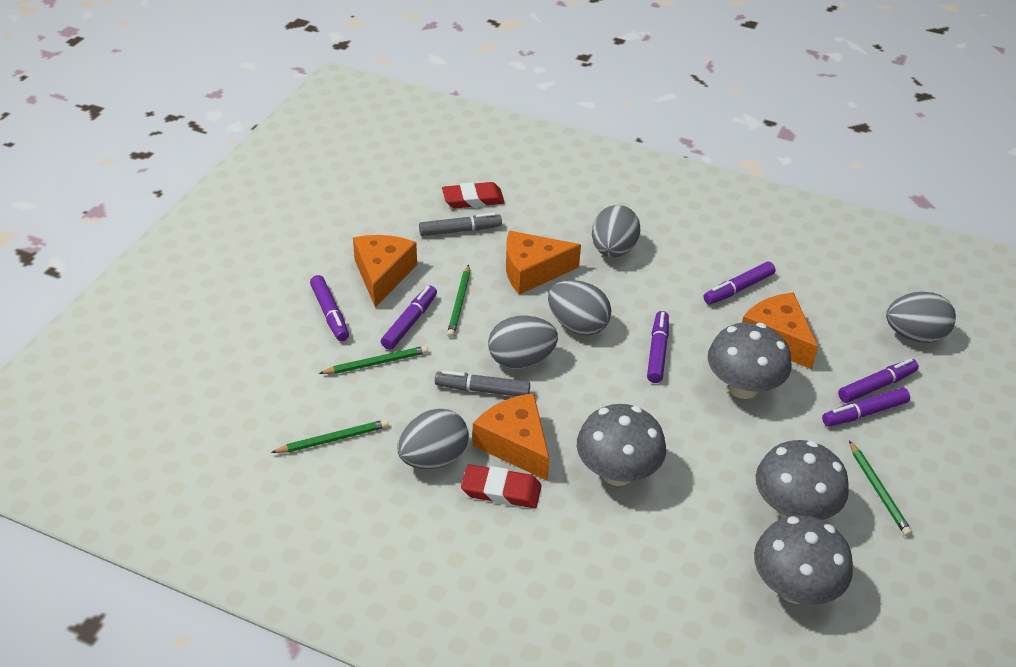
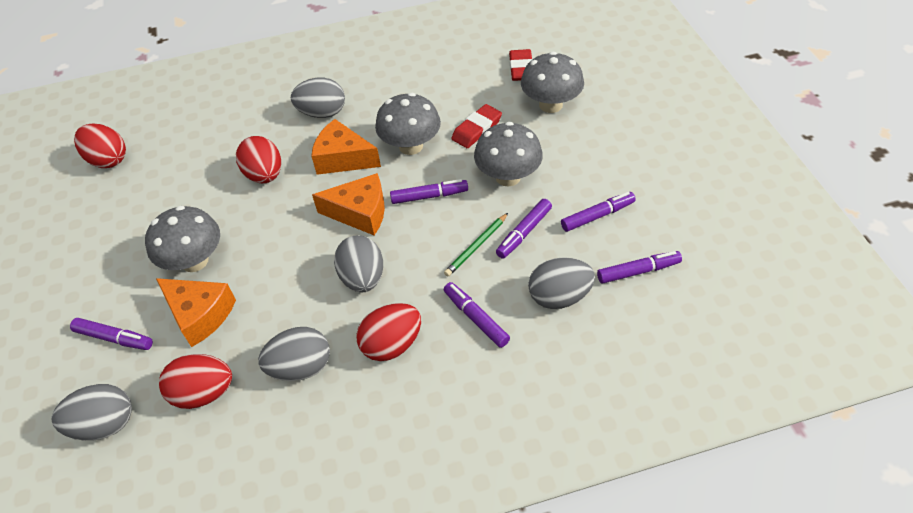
green pencil: [271,419,389,453] [318,346,428,374] [447,265,470,338] [849,441,912,536] = 4 -> [444,213,508,277] = 1
grey marker: [419,213,502,236] [435,370,530,396] = 2 -> none = 0
orange cheese: [353,235,417,307] [473,393,549,481] [506,231,581,295] [742,292,818,369] = 4 -> [156,278,236,347] [311,119,381,175] [312,173,385,235] = 3
red egg: none = 0 -> [74,124,126,168] [159,354,232,409] [236,136,281,183] [356,303,421,361] = 4

